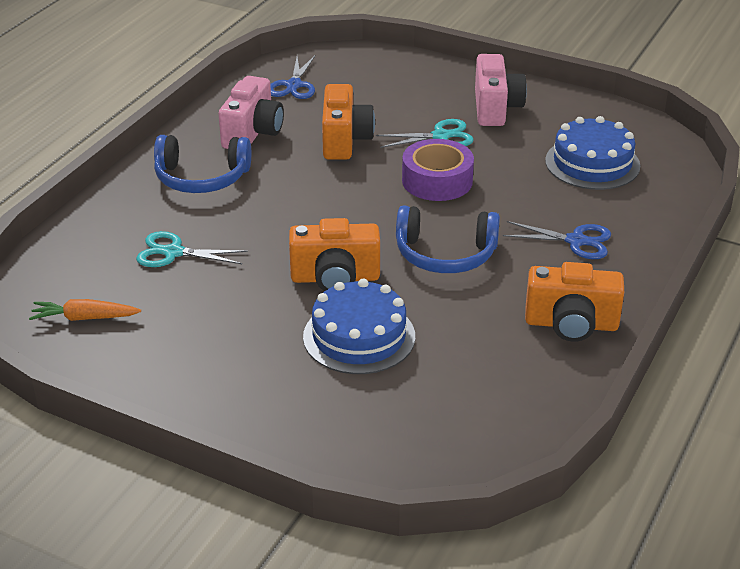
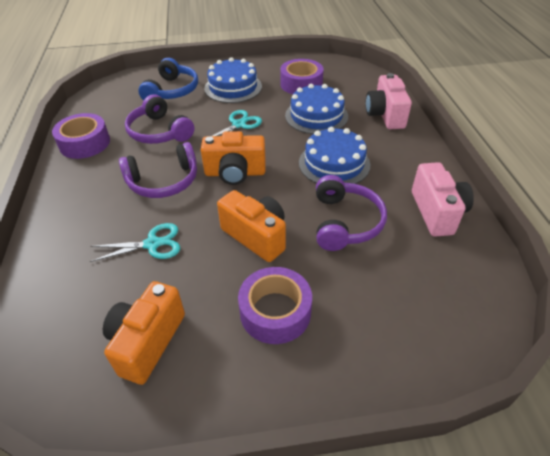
blue cake: [303,278,415,374] [545,116,640,190] = 2 -> [204,57,262,103] [285,84,348,134] [299,127,370,184] = 3
blue headphones: [154,135,251,193] [396,205,500,273] = 2 -> [138,58,198,100] = 1
blue scissors: [270,55,316,99] [503,221,611,259] = 2 -> none = 0
orange carrot: [29,299,141,321] = 1 -> none = 0
purple headphones: none = 0 -> [119,142,197,198] [125,94,194,144] [316,175,387,251] = 3
purple tape: [402,139,474,201] = 1 -> [52,113,110,159] [238,267,312,344] [280,59,324,94] = 3

